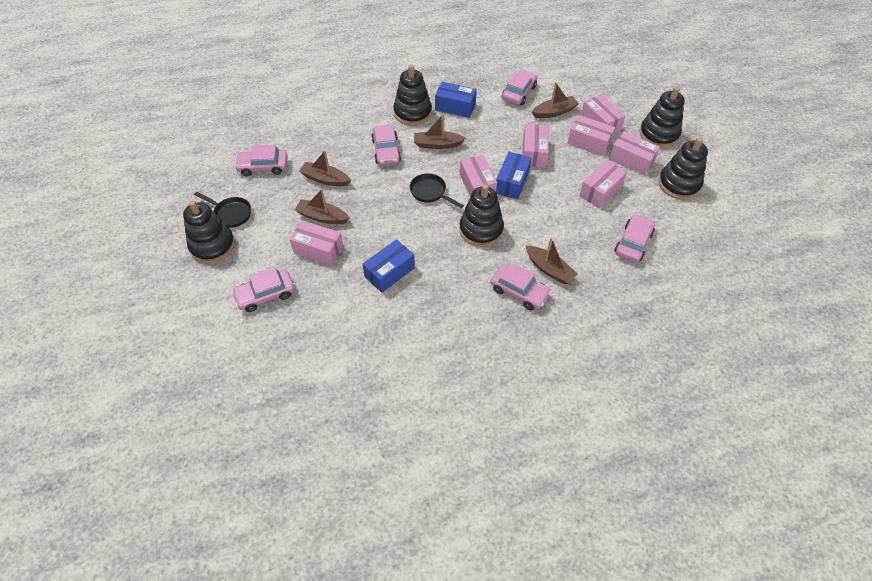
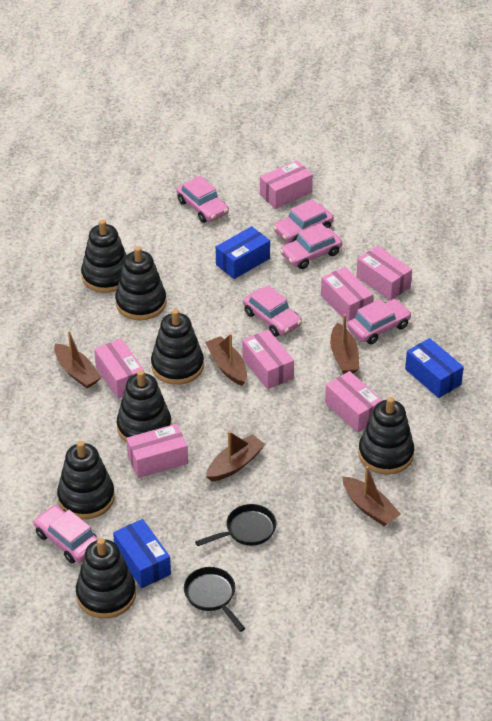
black stacking toy: [183,200,235,263] [393,65,432,126] [459,184,504,247] [639,87,685,148] [658,137,708,200] = 5 -> [57,441,115,519] [76,538,136,618] [81,220,127,293] [115,246,167,320] [117,370,172,443] [151,309,204,385] [358,397,414,475] = 7

